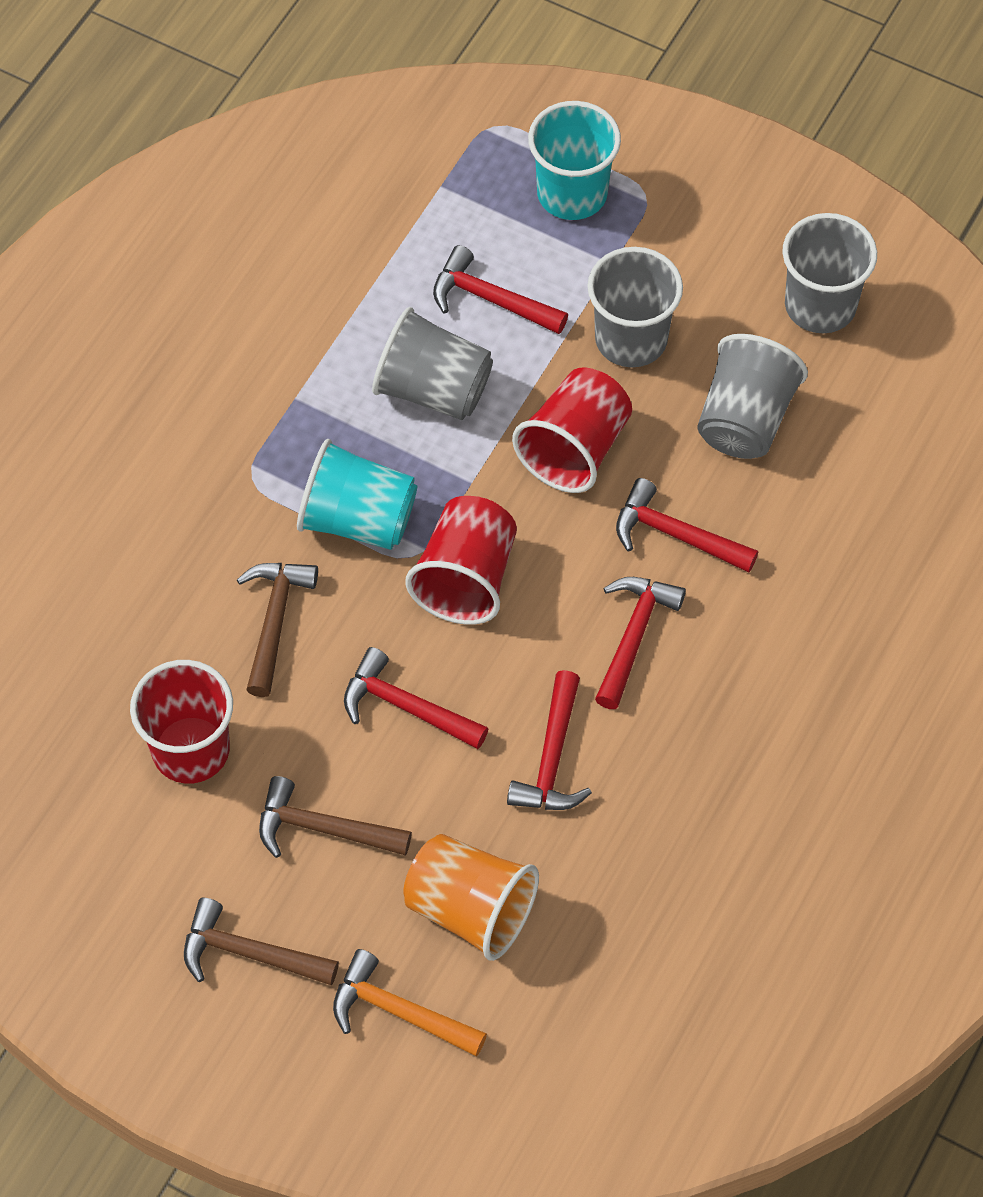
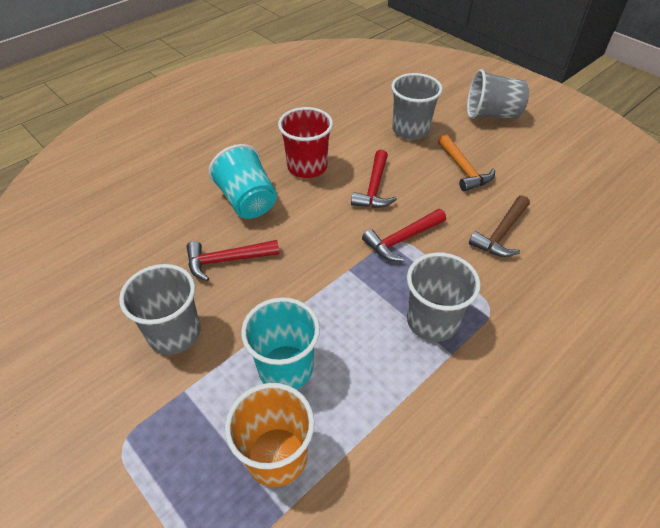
brown hammer: [184,898,339,985] [237,563,318,697] [259,776,412,858] = 3 -> [469,195,530,257] = 1
red cup: [130,660,233,784] [406,496,517,625] [512,367,632,493] = 3 -> [278,107,333,178] = 1
red hammer: [344,647,489,749] [433,245,568,334] [507,670,592,810] [595,577,686,709] [616,478,758,573] = 5 -> [186,240,279,281] [351,150,397,208] [362,209,446,261] = 3

